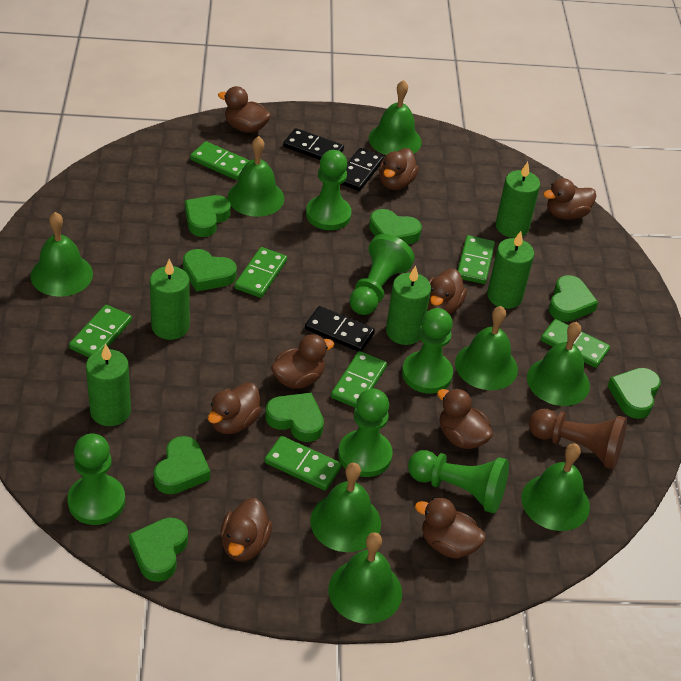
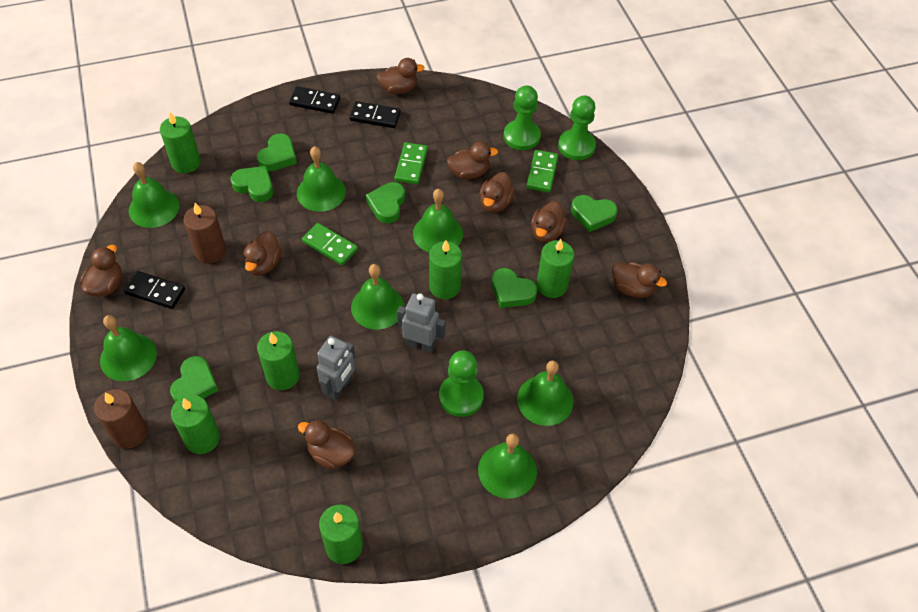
brown candle: none = 0 -> [94,389,147,449] [183,203,226,263] = 2
brown duck: [208,382,261,434] [218,86,271,133] [220,498,272,561] [271,334,334,389] [379,148,419,190] [415,498,486,559] [428,269,467,314] [437,388,493,449] [543,178,596,220] = 9 -> [80,245,122,297] [244,231,282,275] [298,420,356,469] [376,58,425,94] [447,142,498,179] [479,172,515,213] [531,201,567,243] [612,262,667,298] = 8
brown pawn: [529,409,627,470] = 1 -> none = 0
green bell: [31,212,93,297] [228,136,284,217] [310,463,381,552] [328,532,402,624] [369,80,422,155] [455,306,518,390] [521,443,590,531] [527,322,590,406] = 8 -> [100,315,157,381] [129,162,180,228] [297,146,346,212] [351,264,404,330] [413,189,463,253] [478,434,537,499] [517,361,573,426] = 7
green candle: [86,344,131,426] [150,259,190,340] [386,266,431,345] [487,231,534,309] [496,162,540,238] = 5 -> [160,112,201,173] [171,395,220,454] [257,331,300,390] [319,505,363,564] [429,240,462,299] [537,239,574,298] = 6
green domino: [69,305,132,357] [190,141,250,180] [234,247,287,298] [265,436,342,491] [331,351,387,408] [458,235,495,284] [541,319,610,368] = 7 -> [302,223,358,265] [394,142,428,184] [526,150,558,192] = 3
green heart: [129,517,188,582] [154,436,210,494] [183,249,237,292] [185,195,231,237] [265,393,324,442] [369,209,422,244] [549,275,598,322] [608,368,660,419] = 8 -> [170,356,219,402] [230,166,273,202] [257,133,297,171] [366,182,405,223] [492,268,537,308] [571,195,618,232] = 6
green pawn: [68,433,125,525] [306,150,352,230] [338,389,392,477] [349,234,415,315] [402,308,453,394] [408,450,509,514] = 6 -> [439,350,484,417] [504,85,541,150] [558,95,596,160] = 3
grey robot: none = 0 -> [317,336,355,400] [397,293,446,353] = 2

